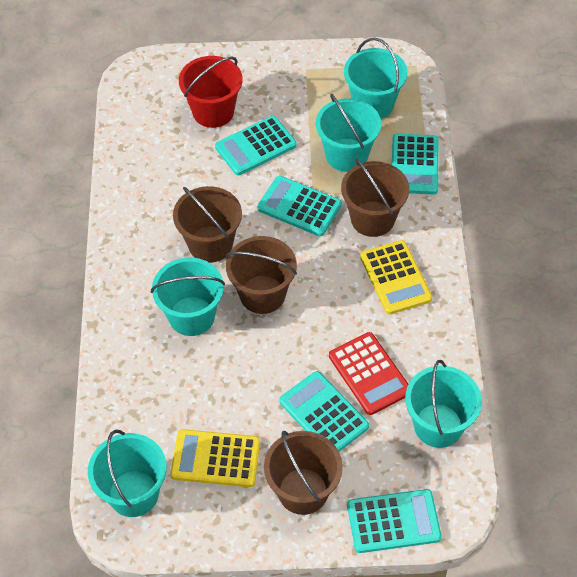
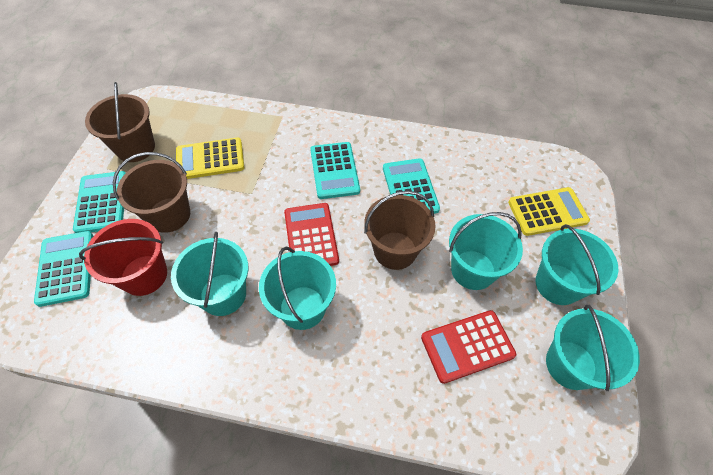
brown bucket: [173,186,242,263] [226,236,297,314] [264,431,343,515] [341,158,409,237] = 4 -> [85,82,155,162] [113,152,190,233] [364,191,436,270] = 3
red calculator: [329,332,408,415] = 1 -> [284,203,339,266] [421,310,516,384] = 2
turquoise calculator: [215,116,297,175] [257,176,342,236] [279,371,369,452] [347,489,442,553] [392,134,438,195] = 5 -> [34,231,93,307] [73,171,125,233] [310,142,360,199] [383,158,440,214] = 4

